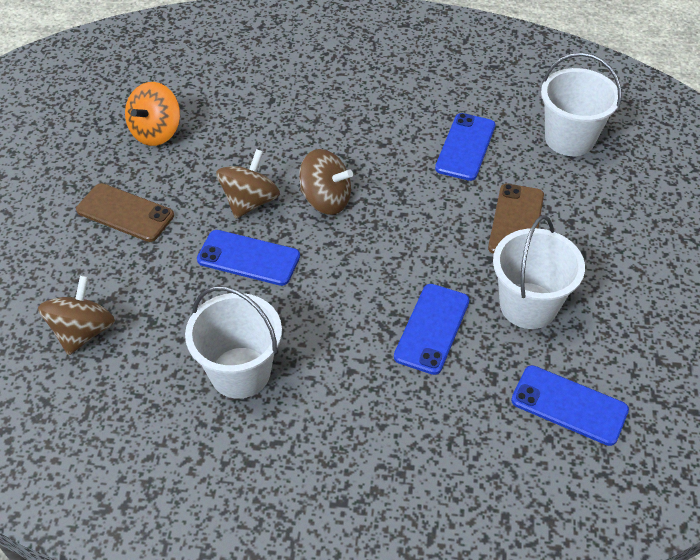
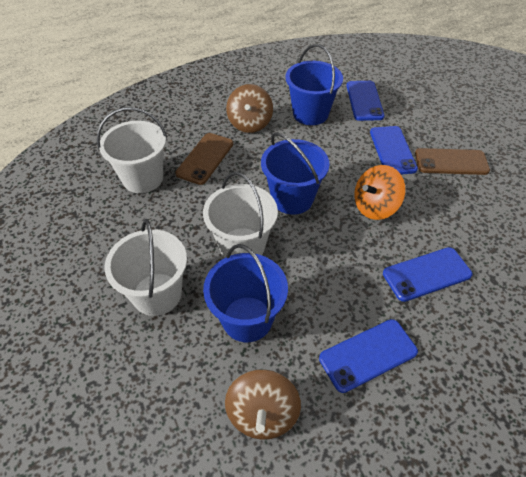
blue bucket: none = 0 -> [203,244,288,342] [261,132,330,215] [286,44,343,125] = 3
brown spinning top: [38,275,115,355] [216,149,280,219] [299,149,353,215] = 3 -> [225,369,301,439] [226,84,273,133] = 2

